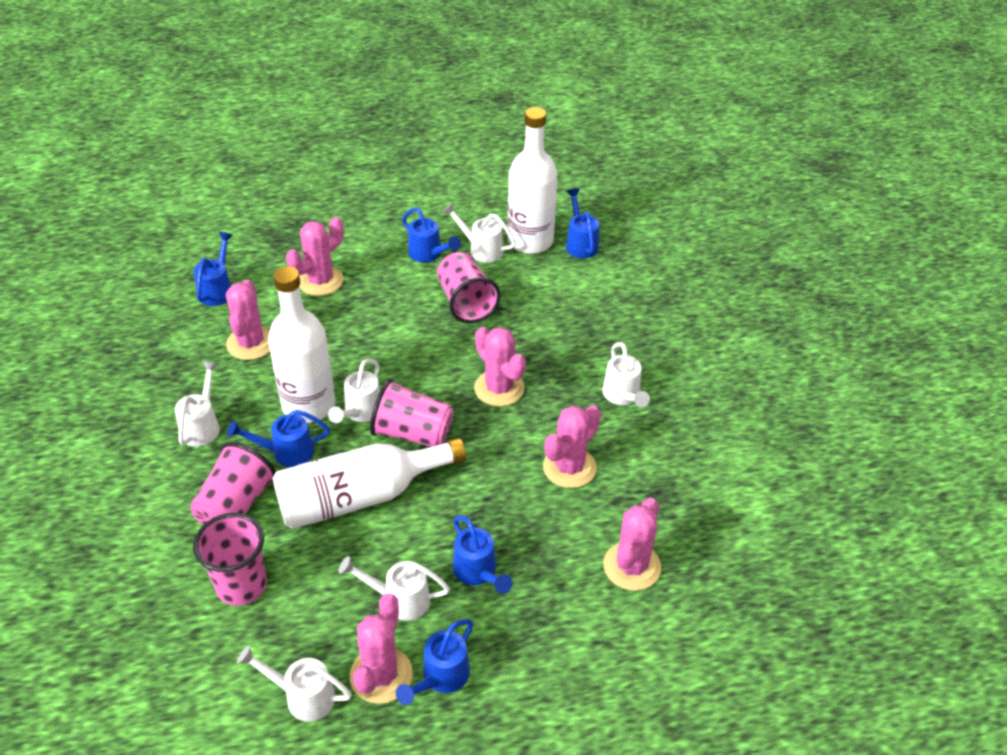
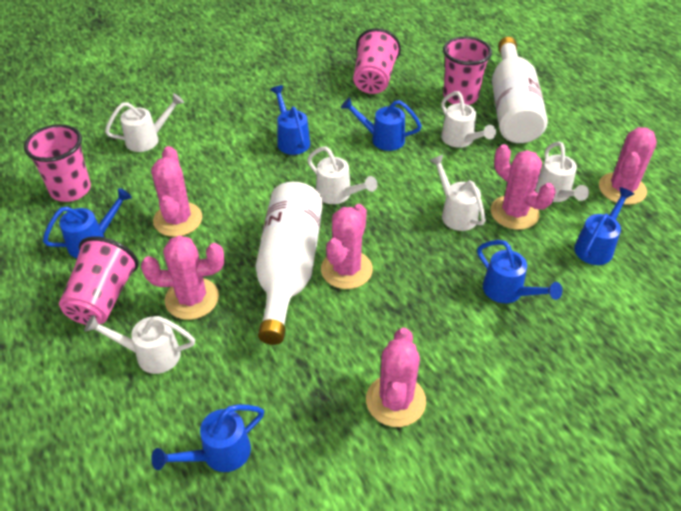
white bottle: [268,266,336,423] [273,438,466,529] [508,107,557,254] = 3 -> [255,182,323,345] [492,37,548,143] = 2

